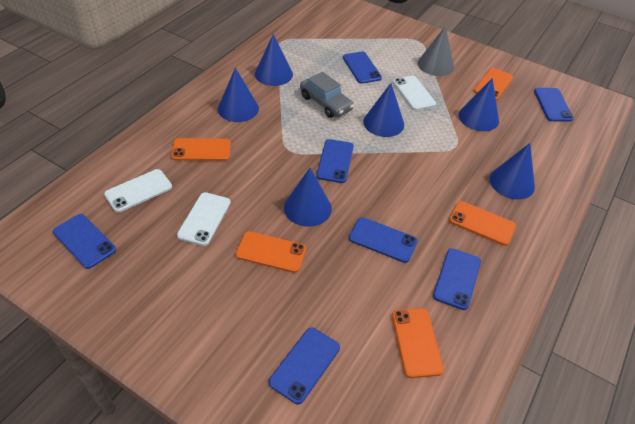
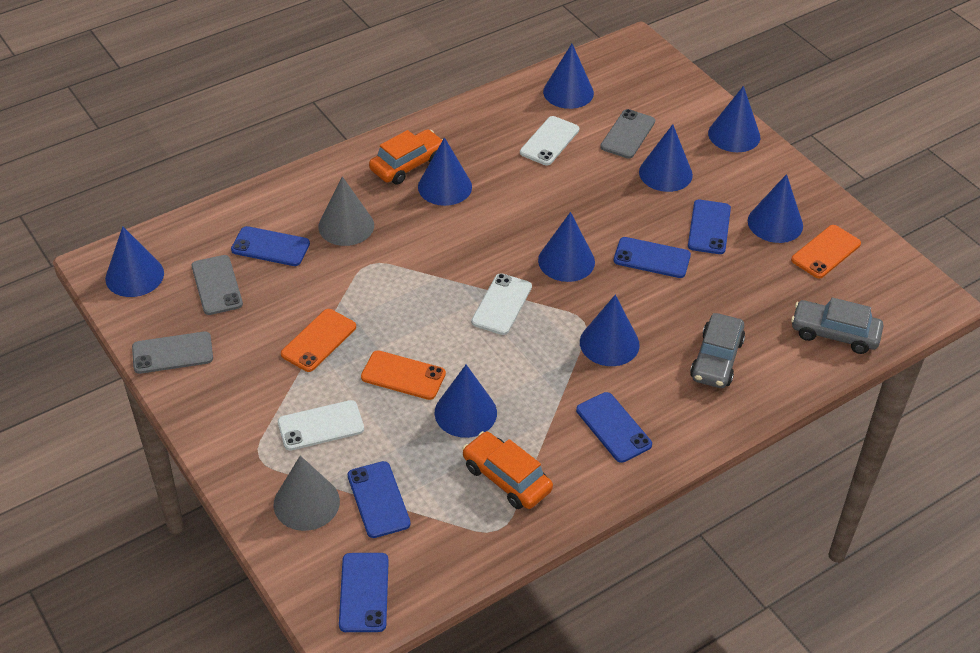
blue cone: [218,68,259,122] [255,34,293,86] [284,168,332,227] [363,83,404,137] [459,78,499,131] [490,143,535,199] = 6 -> [105,227,164,297] [418,137,472,206] [435,365,497,438] [538,212,595,282] [543,44,594,109] [580,295,640,366] [639,124,693,192] [708,86,760,152] [748,174,803,243] = 9
blue phone: [53,214,116,269] [269,327,340,404] [316,139,354,183] [343,52,382,84] [349,217,418,263] [433,248,481,310] [534,88,574,122] = 7 -> [231,226,310,266] [339,553,389,632] [348,461,411,538] [576,392,652,463] [614,237,691,278] [688,200,731,254] = 6
grey car: [300,72,354,118] = 1 -> [690,313,745,388] [791,297,883,354] = 2
grey cone: [418,26,454,76] = 1 -> [273,456,340,531] [318,176,374,246] = 2
grey phone: none = 0 -> [132,332,213,374] [192,255,243,315] [600,109,655,159] = 3
orange car: none = 0 -> [369,129,443,185] [462,431,553,509] = 2
orange phone: [171,138,231,161] [235,231,306,273] [392,308,444,378] [449,201,516,246] [474,68,513,100] = 5 -> [281,309,356,372] [361,350,446,400] [791,225,861,278] = 3

